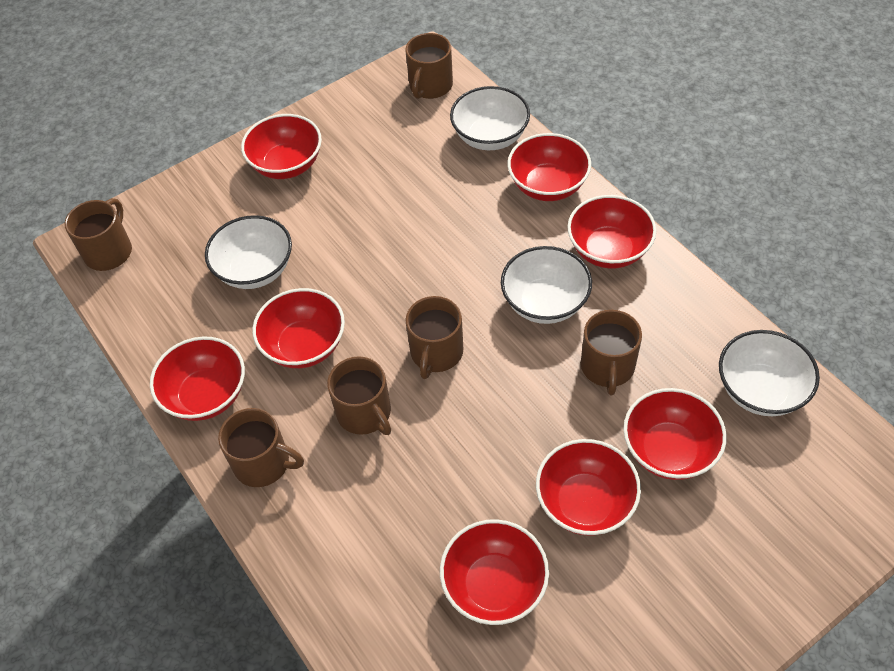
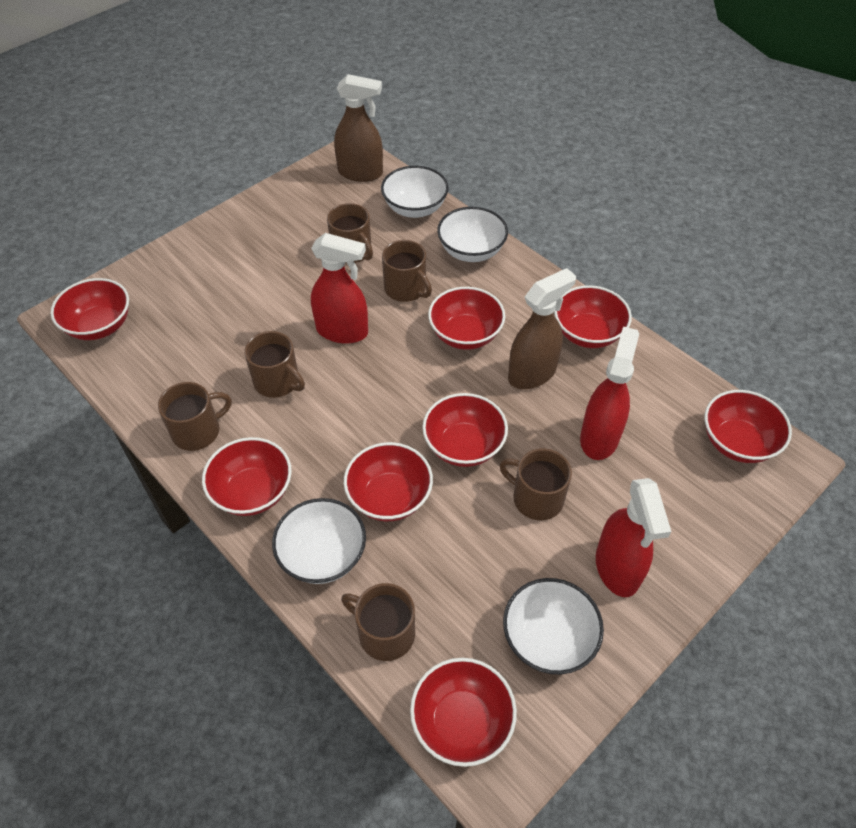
brown spray bottle: none = 0 -> [334,74,383,182] [508,268,576,389] = 2
red spray bottle: none = 0 -> [311,233,368,344] [580,326,639,460] [596,478,671,597] = 3

